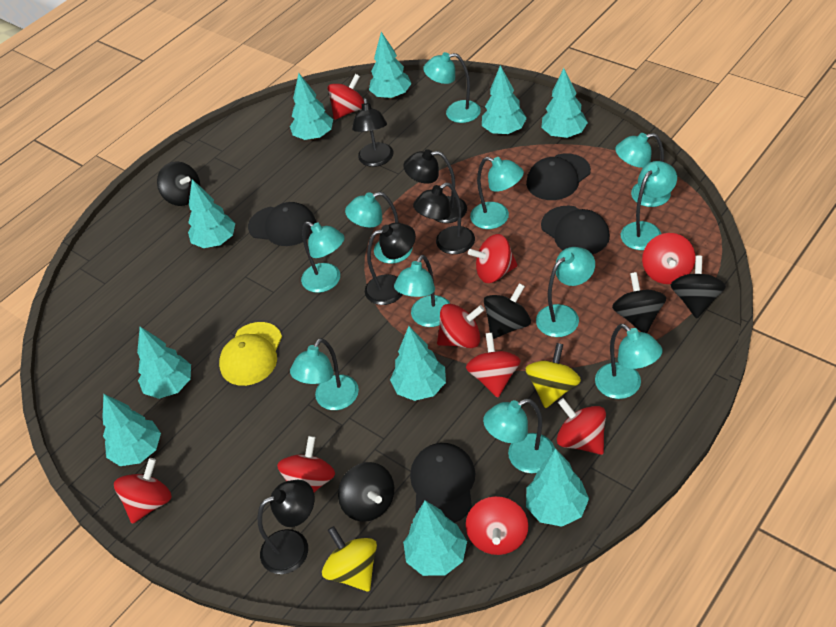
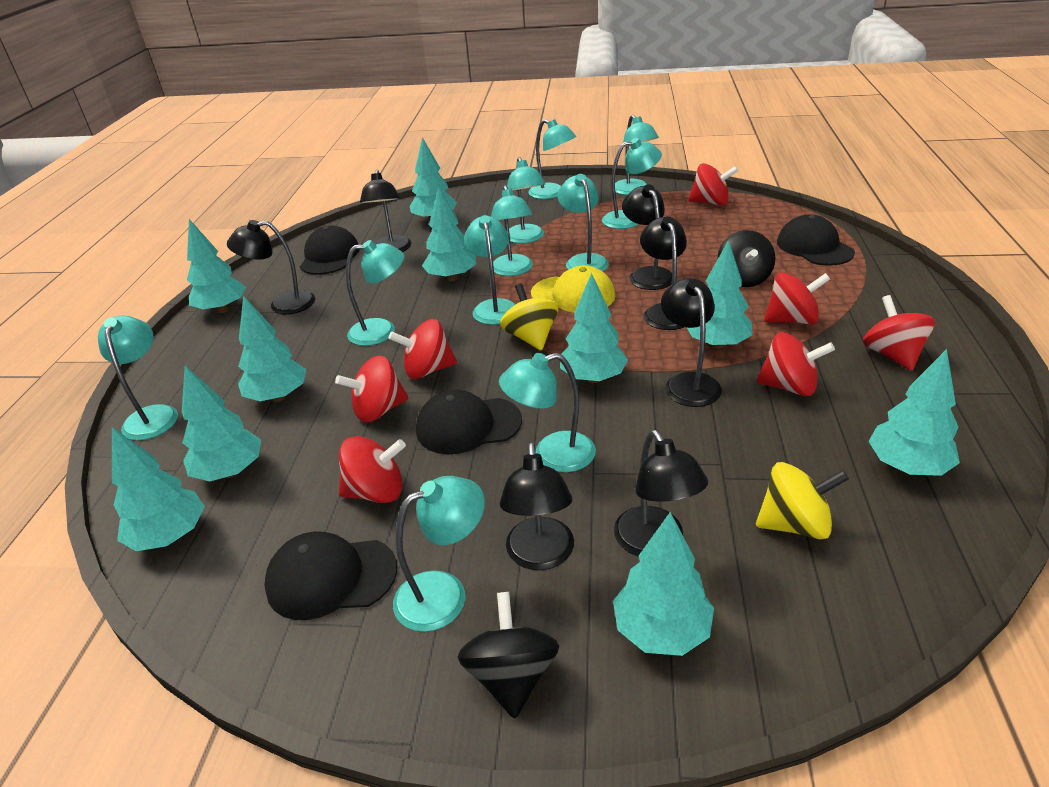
black lamp: [258,479,315,574] [352,98,393,167] [365,223,416,305] [403,149,467,223] [413,183,475,254] = 5 -> [227,220,315,314] [360,170,411,252] [500,442,574,570] [614,430,708,557] [622,184,672,290] [640,216,687,330] [661,278,722,407] = 7
black spinning top: [157,161,200,206] [338,462,394,522] [484,283,531,339] [612,272,666,333] [671,256,726,319] = 5 -> [458,592,559,719] [718,230,775,287] = 2
red spinning top: [114,458,172,524] [277,436,335,493] [327,74,364,120] [437,304,485,348] [466,333,521,398] [466,496,528,555] [468,234,518,283] [557,398,606,455] [642,233,696,284] = 9 -> [335,356,409,422] [339,436,406,503] [389,319,457,379] [688,163,738,206] [756,332,835,396] [764,272,830,324] [863,295,935,371] = 7

